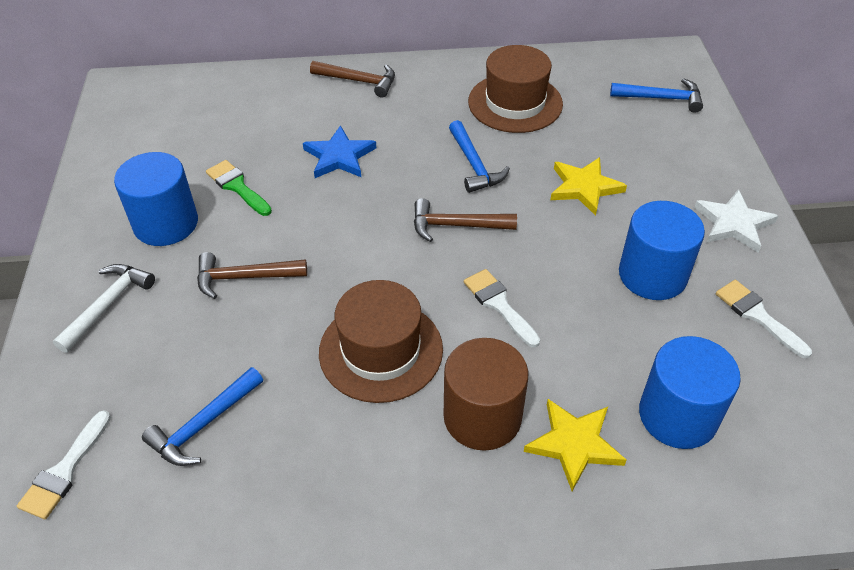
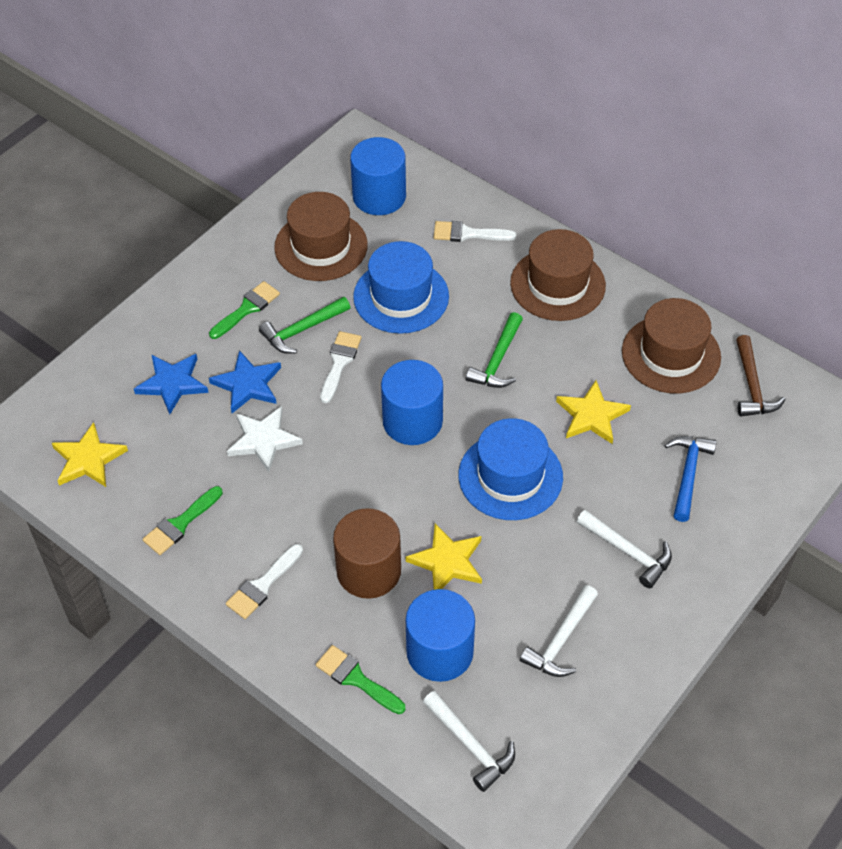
blue hammer: [142,367,263,466] [449,120,510,193] [610,78,703,113] = 3 -> [665,436,717,522] = 1
blue hat: none = 0 -> [353,241,449,334] [458,418,563,520] = 2
blue star: [303,125,376,178] = 1 -> [134,354,209,414] [209,350,281,413] = 2
brown hammer: [197,252,307,299] [310,61,395,98] [414,198,517,242] = 3 -> [736,335,786,417] = 1
brown hat: [319,280,443,403] [468,45,563,133] = 2 -> [274,192,368,281] [510,229,606,321] [622,298,721,393] = 3
green brush: [206,160,272,216] = 1 -> [143,486,223,555] [209,281,280,339] [316,645,405,714] = 3
green hammer: none = 0 -> [259,296,350,354] [466,312,523,388] = 2
white hammer: [53,264,155,353] = 1 -> [423,691,515,792] [520,585,598,677] [577,510,672,588] = 3
yellow star: [524,399,627,491] [550,157,627,216] = 2 -> [52,422,128,487] [406,523,482,590] [556,380,631,444] = 3

